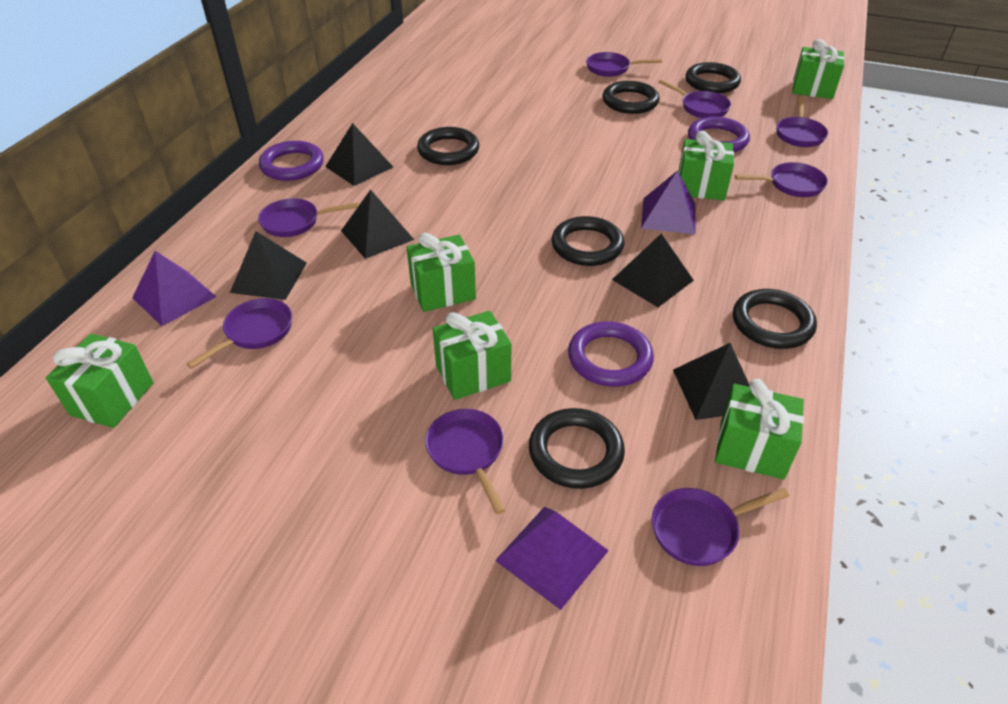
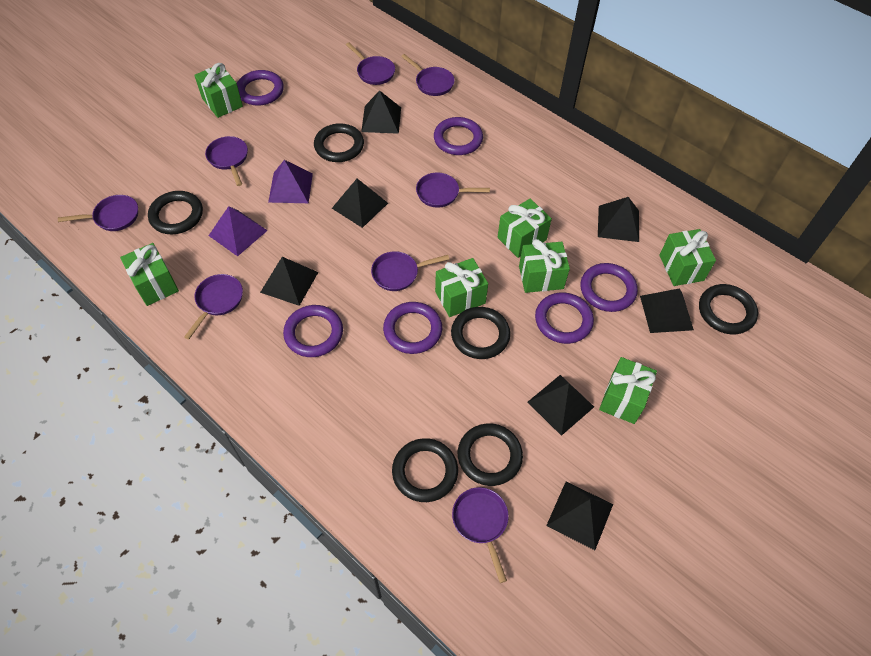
black pyramid: [230,231,307,300] [325,123,393,186] [341,189,414,259] [612,234,694,307] [673,343,750,420] = 5 -> [260,257,318,306] [332,179,388,228] [361,90,401,134] [528,375,594,436] [546,482,613,550] [598,197,639,242] [640,288,694,333] = 7
green gift: [46,333,154,428] [407,233,476,312] [433,311,511,400] [678,131,734,200] [715,379,804,479] [792,39,845,99] = 6 -> [120,243,179,306] [194,63,243,118] [435,258,488,317] [498,199,552,258] [519,239,570,293] [599,357,657,424] [659,229,716,286] = 7
purple pyramid: [132,251,216,326] [495,507,609,610] [641,171,696,234] = 3 -> [208,206,268,256] [268,160,313,203] = 2
purple ring: [259,141,324,181] [568,321,654,387] [688,116,750,152] = 3 -> [237,70,284,106] [283,305,343,357] [383,302,442,354] [434,117,483,155] [535,292,594,344] [581,263,638,312] = 6

